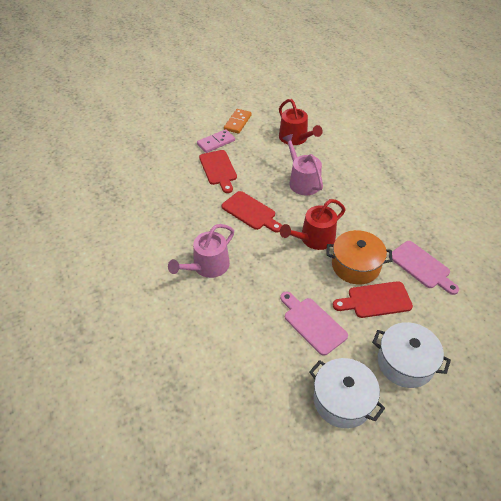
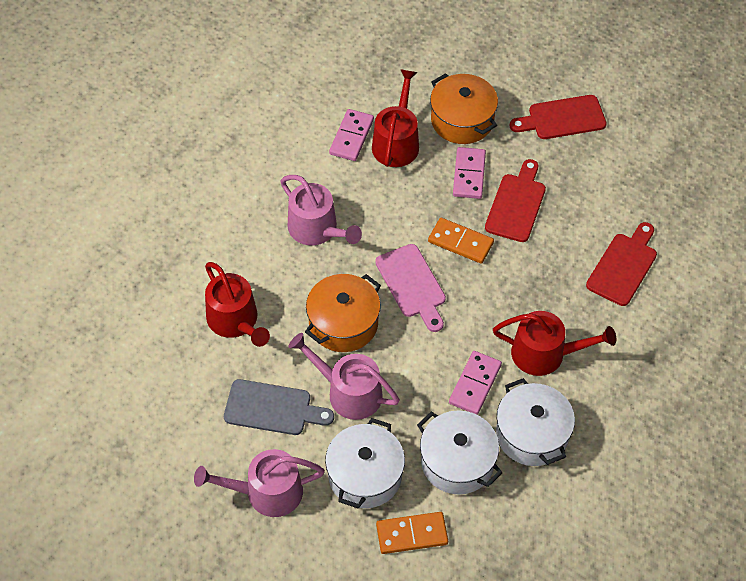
grey cutting board: none = 0 -> [224,379,334,435] = 1
orange domino: [224,109,252,134] = 1 -> [376,512,448,554] [428,218,494,264] = 2
orange pot: [326,230,393,285] = 1 -> [305,274,381,352] [430,73,498,144] = 2
pink cutting board: [280,292,348,356] [392,241,459,295] = 2 -> [375,244,446,332] = 1
pink domino: [197,129,235,153] = 1 -> [329,109,374,161] [449,351,502,415] [453,147,486,199] = 3
pink watering can: [168,224,234,278] [282,134,323,196] = 2 -> [194,449,325,517] [280,175,362,245] [289,333,400,420] = 3
red watering can: [279,99,323,145] [280,199,346,250] = 2 -> [205,262,270,347] [372,69,419,167] [493,311,616,376] = 3
white pot: [309,358,385,428] [372,322,451,388] = 2 -> [325,418,405,508] [417,410,502,494] [496,378,575,466] = 3

